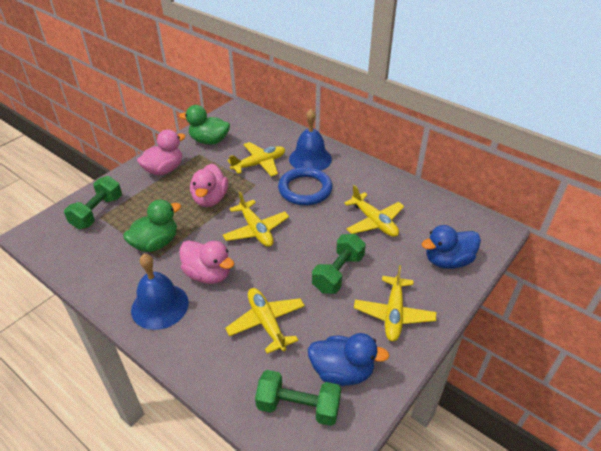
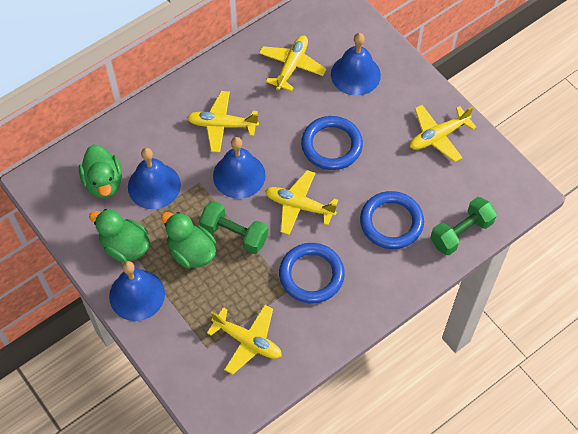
blue bell: [131,254,189,330] [289,109,332,170] = 2 -> [109,261,165,321] [128,148,181,209] [213,137,266,199] [331,33,381,96] = 4
blue duck: [308,333,389,386] [422,225,481,269] = 2 -> none = 0
blue ring: [278,167,332,205] = 1 -> [279,243,345,303] [301,116,363,170] [360,191,424,249] = 3
green duck: [123,199,181,252] [179,105,230,145] = 2 -> [79,144,122,198] [89,209,150,263] [161,212,216,268] = 3
green dumbbell: [64,176,122,229] [255,370,341,426] [312,234,366,294] = 3 -> [199,201,268,254] [430,197,497,255] = 2
pink duck: [137,129,186,175] [180,240,234,284] [190,164,228,207] = 3 -> none = 0

